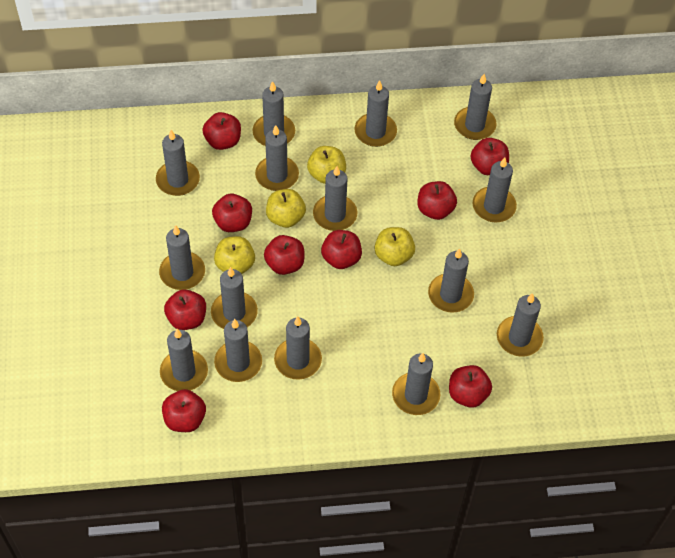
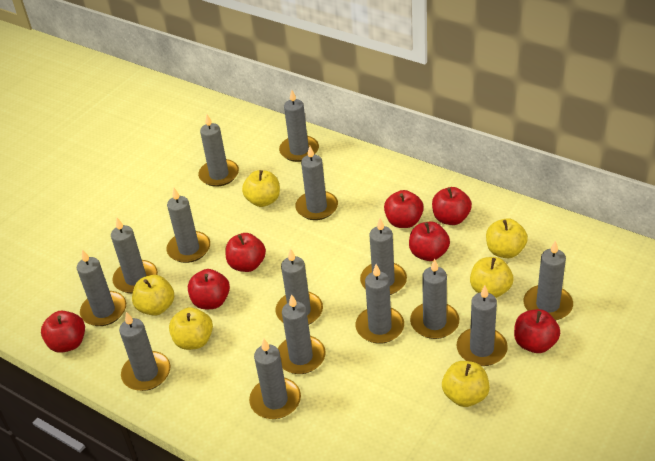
red apple: [162,389,206,432] [164,289,206,330] [202,112,241,150] [212,194,252,232] [264,235,304,275] [321,230,362,269] [418,181,457,220] [449,365,492,408] [471,138,509,175] = 9 -> [41,310,85,353] [188,269,230,309] [225,233,266,272] [384,190,424,228] [409,221,450,261] [432,187,472,225] [514,309,560,353] = 7
yellow apple: [214,236,255,274] [266,189,306,228] [307,146,346,184] [374,227,415,266] = 4 -> [132,275,174,316] [169,307,213,350] [242,170,280,207] [442,361,490,407] [470,257,513,298] [486,218,528,258] = 6

